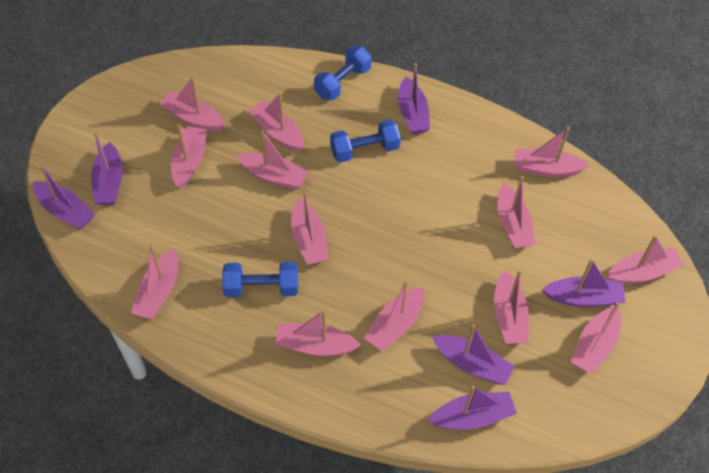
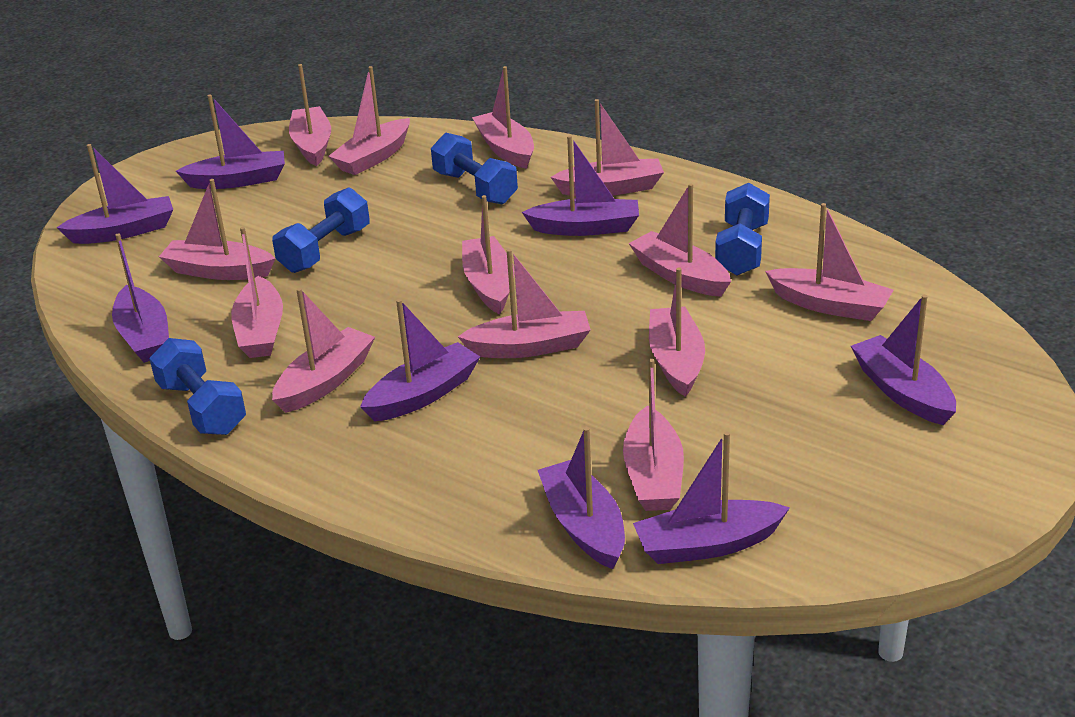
blue dumbbell: [222,262,298,297] [314,46,372,100] [330,120,401,163] = 3 -> [149,338,246,435] [272,187,370,273] [431,133,518,204] [715,183,770,275] = 4
purple boat: [33,164,95,230] [91,133,123,205] [398,63,430,134] [428,386,517,429] [432,324,515,385] [542,259,626,307] = 6 -> [56,144,173,244] [112,233,169,363] [176,95,285,189] [360,299,480,421] [522,135,639,236] [538,427,625,569] [633,432,790,564] [851,295,956,425] = 8

